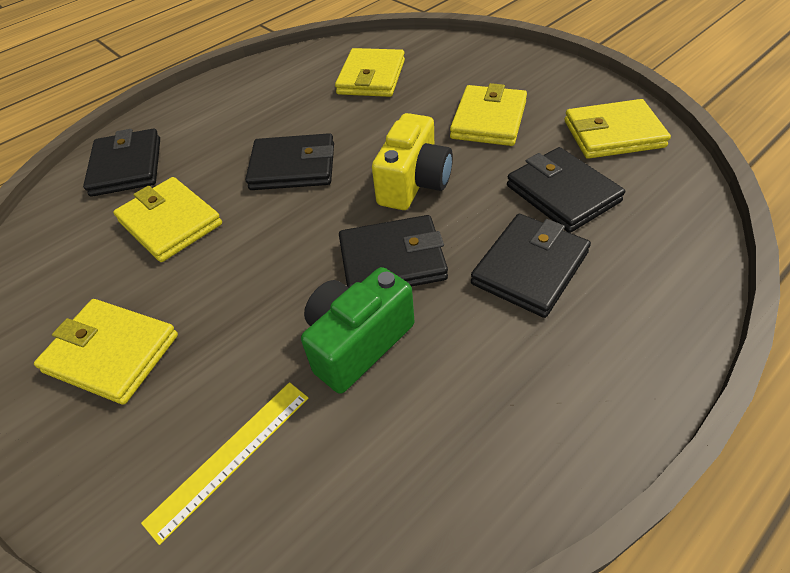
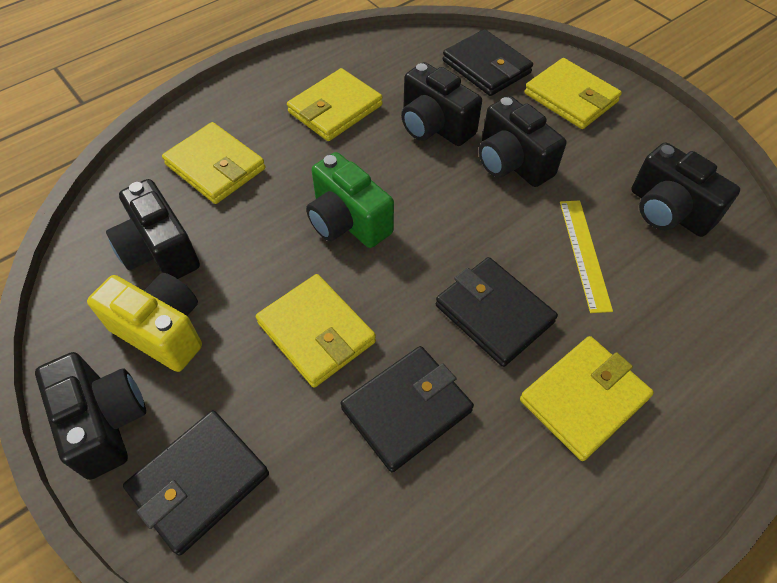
black camera: none = 0 -> [35,352,146,480] [106,179,200,279] [401,62,482,146] [479,96,566,187] [631,142,740,237] = 5
black wallet: [83,129,160,197] [246,133,334,190] [339,215,448,288] [471,214,591,318] [507,147,625,233] = 5 -> [123,410,269,556] [341,346,474,472] [436,257,558,367] [443,29,533,96] = 4

